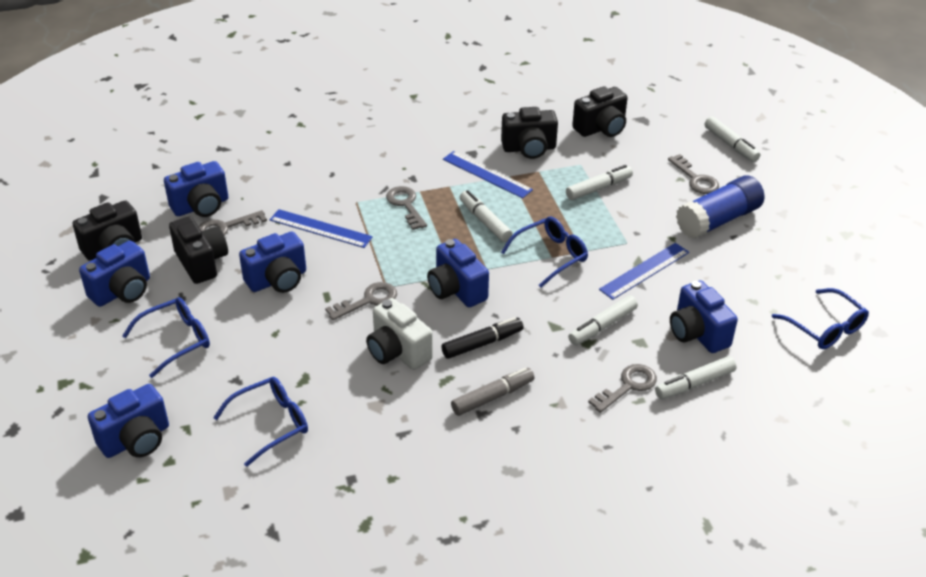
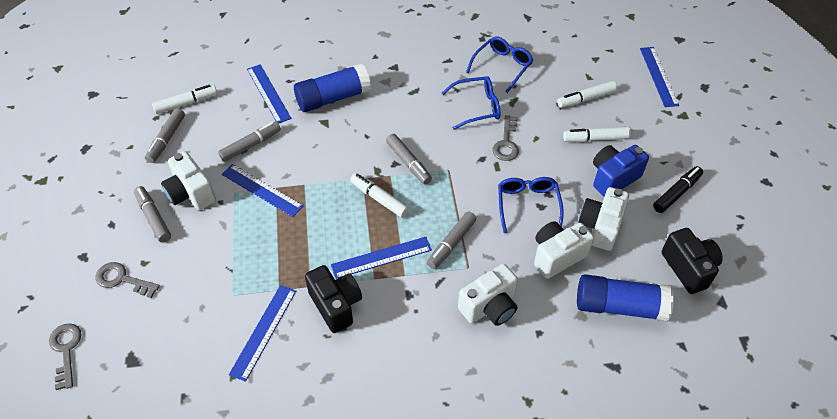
black camera: [73,200,142,261] [169,216,228,284] [501,107,558,159] [572,86,628,137] = 4 -> [305,265,362,333] [662,228,723,294] = 2
blue camera: [79,241,150,307] [88,384,169,458] [164,161,228,217] [239,232,306,293] [427,239,489,307] [670,280,738,353] = 6 -> [593,145,649,197] = 1
blue glasses: [122,297,210,378] [213,377,308,467] [501,217,588,288] [772,288,869,349] = 4 -> [442,76,501,130] [466,36,533,93] [498,177,564,233] = 3
blue glue stick: [676,175,764,239] = 1 -> [294,64,371,112] [577,274,674,321] = 2
blue ruler: [270,209,373,248] [443,151,533,199] [599,243,689,300] = 3 -> [222,164,303,217] [229,285,296,382] [247,64,292,124] [331,237,432,279] [640,47,679,107] = 5
grey key: [198,210,267,236] [325,282,397,320] [386,186,427,230] [588,364,657,413] [668,154,719,194] = 5 -> [49,323,82,390] [96,262,160,298] [492,115,519,161] = 3
grey marker: [451,368,534,416] = 1 -> [134,186,171,243] [145,108,185,163] [218,122,281,162] [386,134,432,185] [427,211,477,269] = 5
white camera: [366,298,433,370] = 1 -> [161,151,216,210] [458,264,518,326] [534,221,594,279] [578,187,629,251] = 4
white marker: [460,190,512,242] [566,165,633,200] [568,295,638,345] [655,356,736,399] [705,117,760,162] = 5 -> [152,85,217,114] [350,173,409,218] [557,81,617,108] [563,126,631,142] = 4

